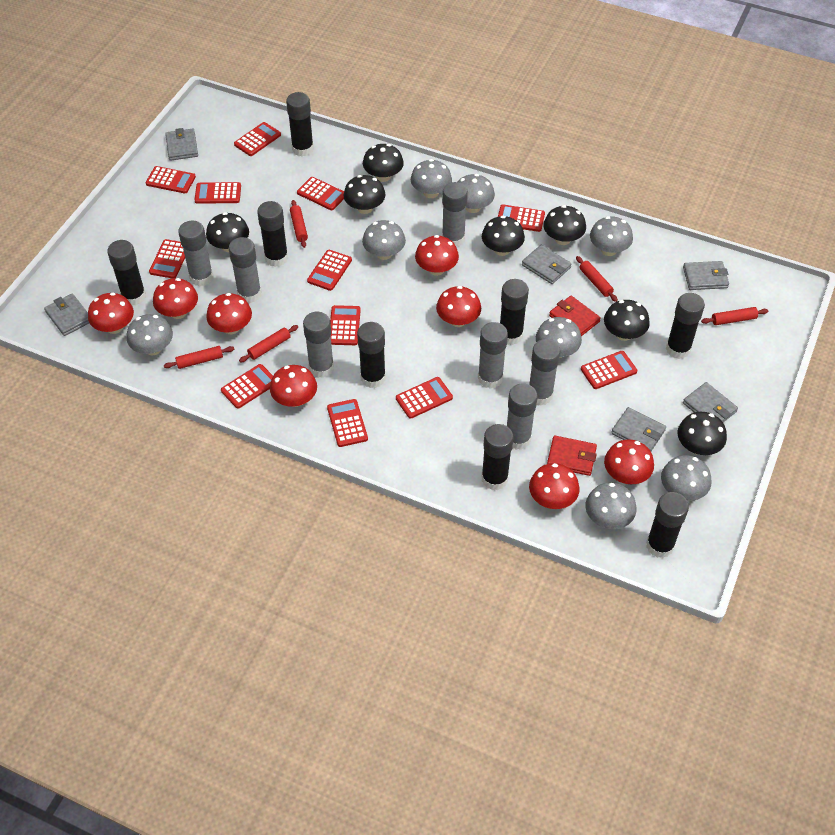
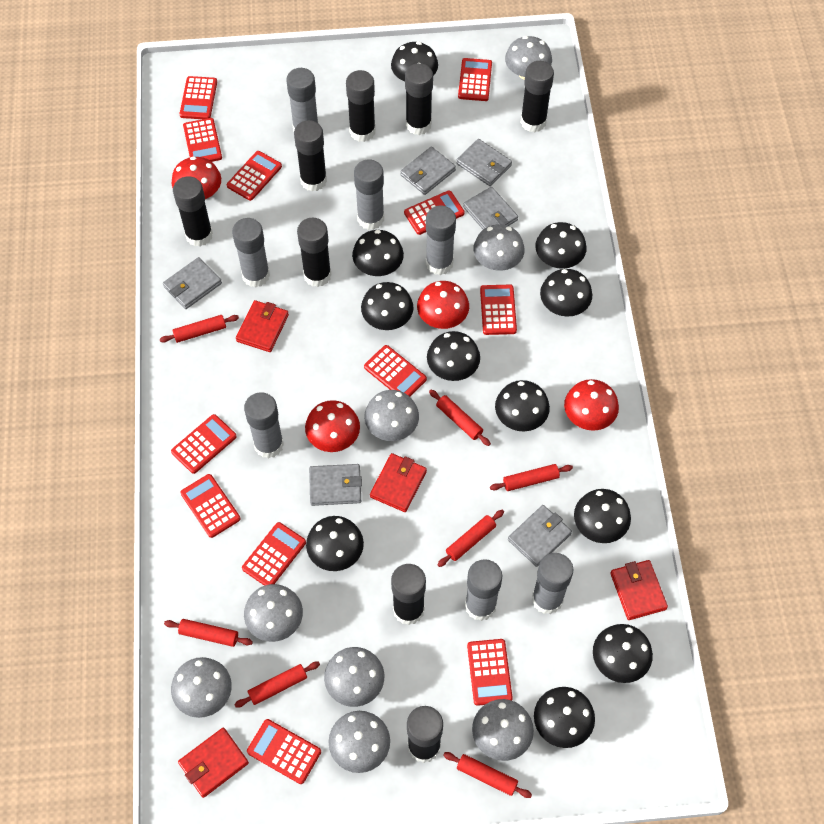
black mushroom: [206,212,249,252] [344,175,385,214] [363,144,404,182] [482,216,525,256] [543,205,586,245] [604,300,650,341] [678,412,727,455] = 7 -> [306,516,364,571] [352,230,404,276] [361,282,414,330] [391,42,438,81] [427,331,480,381] [495,380,550,431] [534,687,595,748] [535,222,587,269] [540,269,592,317] [574,489,631,543] [593,624,653,683] = 11
red mushroom: [88,292,134,334] [153,278,198,319] [206,293,252,334] [270,365,317,407] [415,235,459,276] [436,286,481,327] [529,463,580,509] [604,439,654,484] = 8 -> [172,157,221,200] [305,400,360,452] [417,281,469,329] [564,379,619,431] = 4
red rolling pin: [164,346,234,369] [239,325,298,363] [290,200,308,248] [576,256,618,302] [701,307,769,325] = 5 -> [160,315,239,343] [164,619,253,647] [234,662,320,708] [429,390,491,446] [437,510,504,567] [443,752,532,798] [490,464,573,491] = 7
red wallet: [547,436,597,476] [549,296,601,336] = 2 -> [178,728,249,798] [236,300,289,352] [370,453,427,512] [610,560,668,620] = 4

